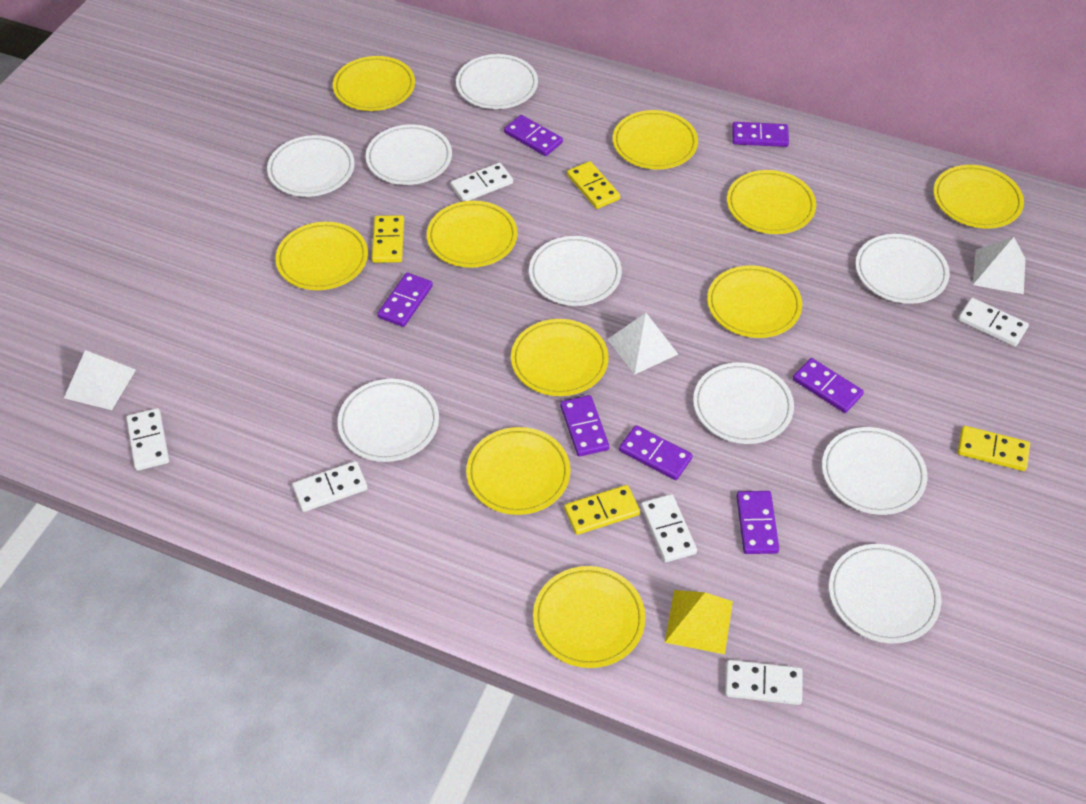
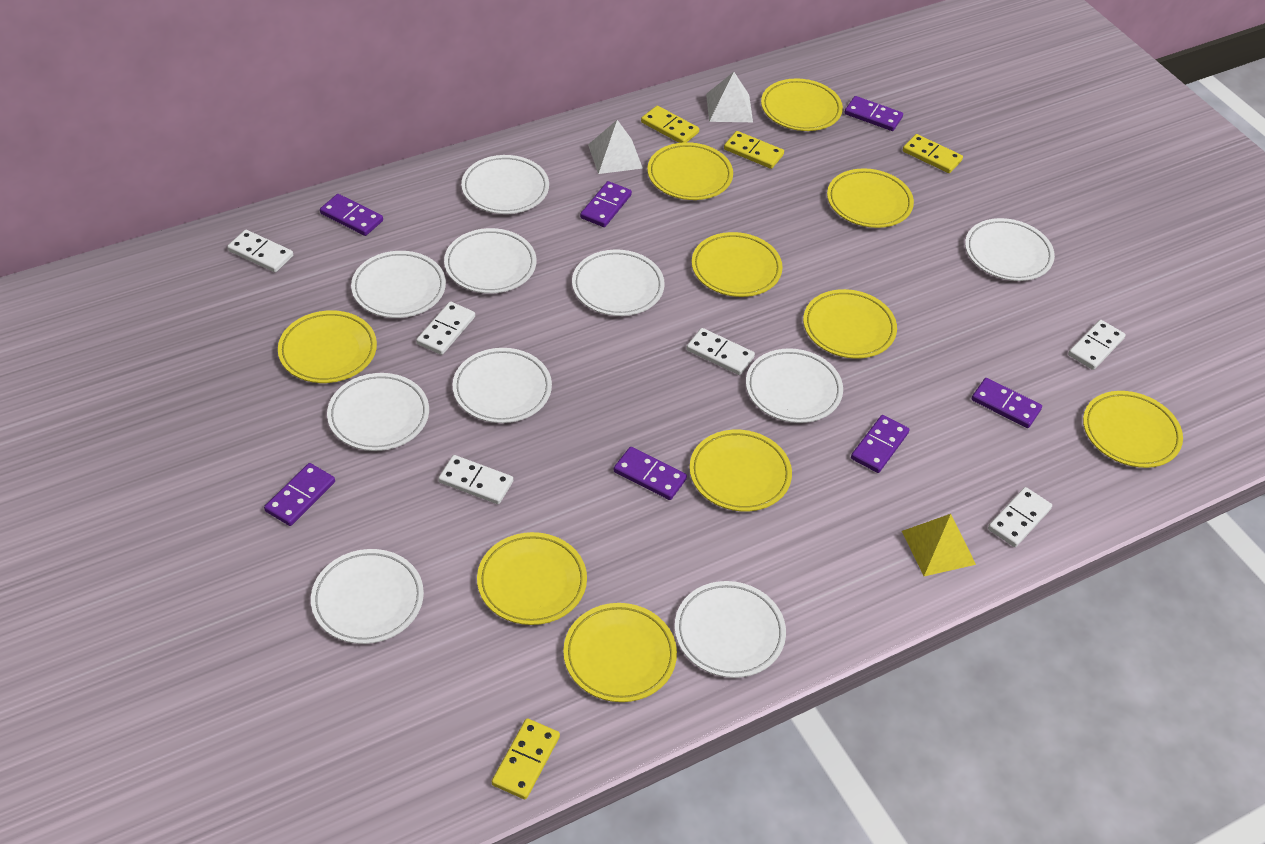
white plate: [267,135,355,197] [338,379,439,462] [366,124,452,185] [456,54,538,109] [529,236,622,306] [693,362,794,444] [822,427,927,515] [829,544,941,643] [855,234,950,304] = 9 -> [311,549,424,644] [327,373,429,451] [351,251,446,318] [444,228,536,293] [452,348,552,423] [461,155,549,214] [572,249,665,316] [675,581,786,678] [746,348,843,423] [965,218,1055,281] = 10
white pyramid: [64,350,136,410] [607,313,678,375] [973,237,1026,294] = 3 -> [588,120,643,174] [706,72,753,122] = 2

